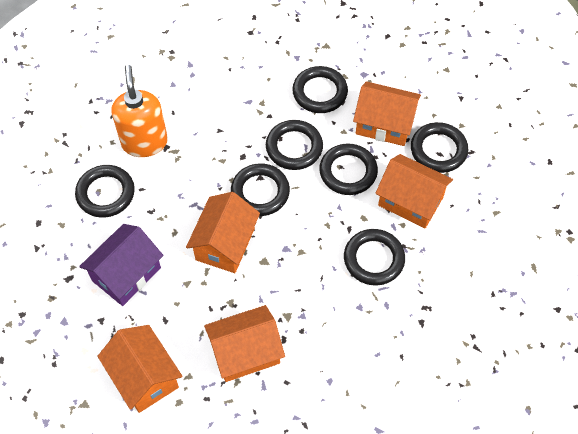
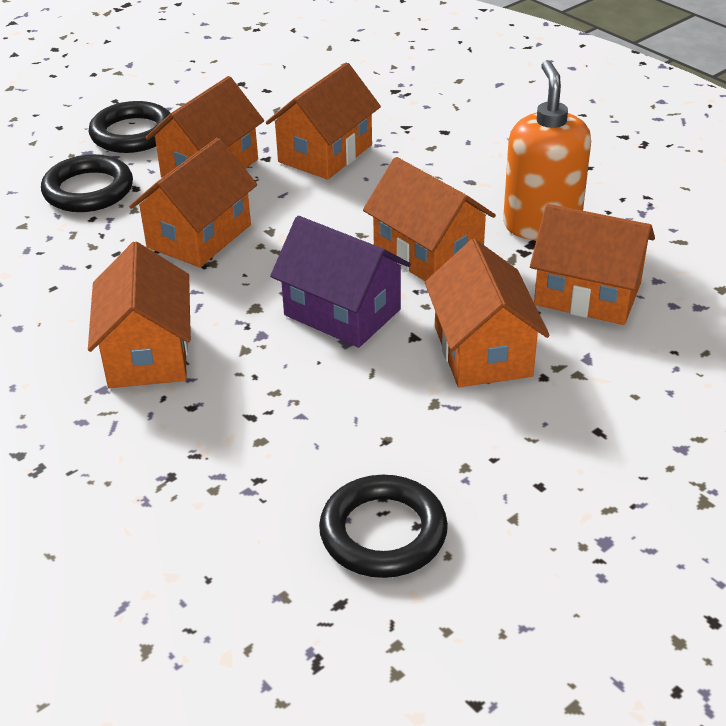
black ring: [75,165,135,218] [231,163,290,216] [266,120,323,170] [292,66,348,113] [319,143,378,195] [344,229,405,285] [411,122,468,173] = 7 -> [41,154,133,212] [89,101,170,153] [319,475,448,578] = 3
orange house: [97,325,182,413] [186,192,260,273] [204,305,285,382] [353,81,421,146] [375,154,453,228] = 5 -> [88,241,191,388] [129,138,257,267] [146,76,264,178] [266,62,381,180] [363,157,496,281] [425,239,550,387] [530,204,655,325] = 7

